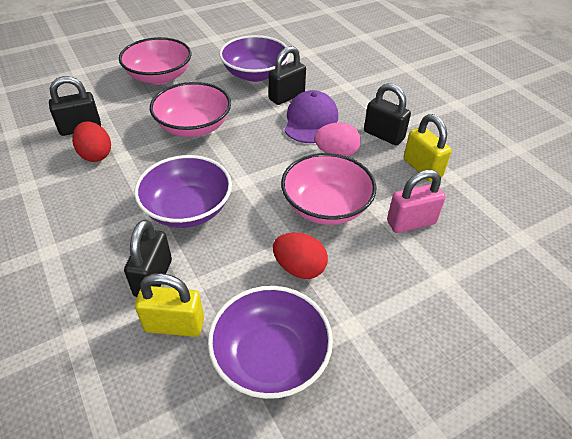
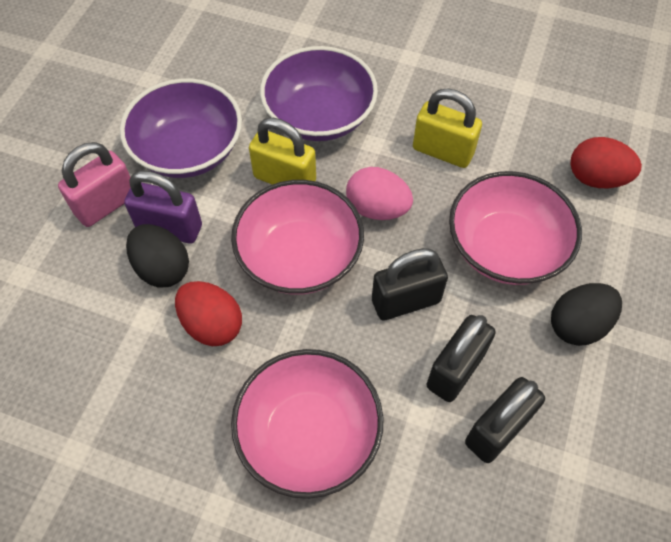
black egg: none = 0 -> [126,224,189,287] [551,283,622,346] = 2
black padlock: [49,76,101,136] [124,219,172,297] [268,46,306,105] [364,83,411,146] = 4 -> [372,248,448,320] [426,315,496,402] [465,377,545,463] = 3
purple bowl: [134,155,232,228] [208,286,333,399] [219,35,290,82] = 3 -> [120,79,242,178] [260,46,378,141] = 2
purple cap: [284,90,338,143] = 1 -> none = 0
purple padlock: none = 0 -> [124,170,202,244] = 1

